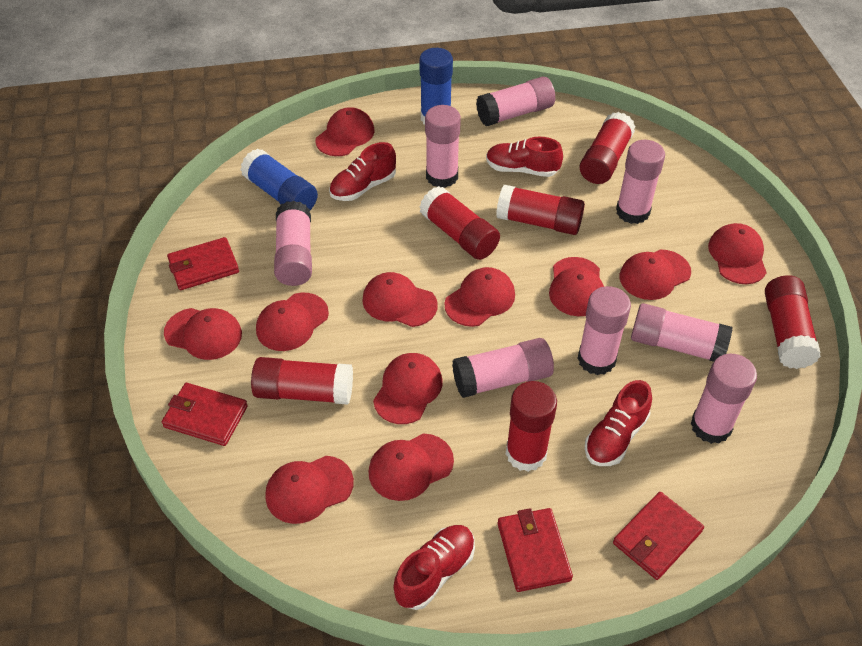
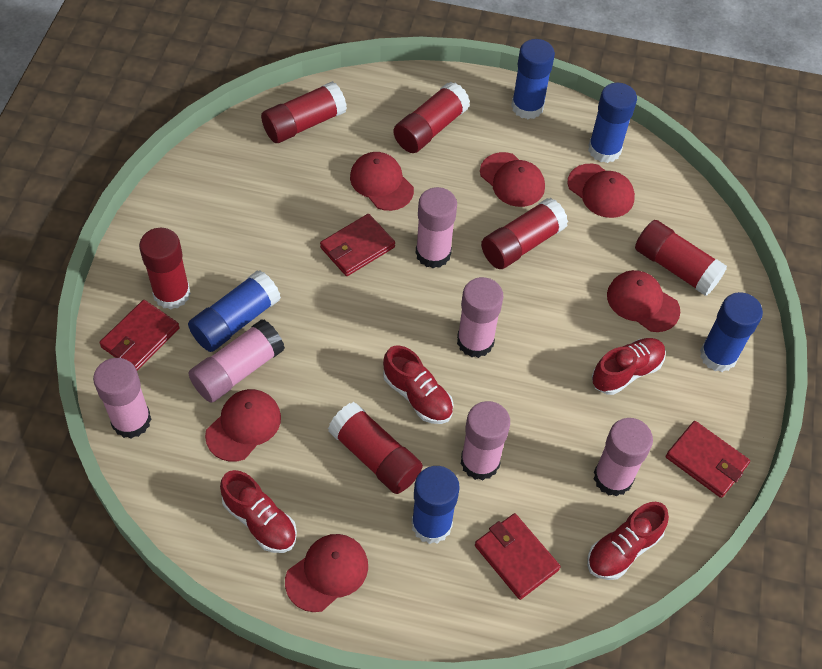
blue glue stick: [240,149,318,210] [419,48,453,124] = 2 -> [188,270,281,352] [411,466,459,544] [511,39,555,119] [588,82,637,163] [700,292,763,372] = 5
pink glue stick: [274,201,312,286] [425,105,461,188] [452,338,554,398] [476,76,555,126] [577,286,631,375] [616,140,665,224] [631,303,733,362] [690,354,757,444] = 8 -> [93,358,152,438] [188,319,285,403] [416,187,457,268] [457,277,503,358] [461,401,510,481] [594,418,653,497] = 6
red cap: [164,308,242,360] [256,292,329,351] [265,456,354,524] [315,107,374,156] [362,272,438,327] [368,434,454,501] [373,353,442,424] [444,267,515,327] [549,257,604,316] [620,250,691,300] [708,223,767,284] = 11 -> [205,389,281,462] [285,534,368,612] [350,152,414,211] [480,152,545,207] [568,164,635,218] [607,270,680,332] = 6

